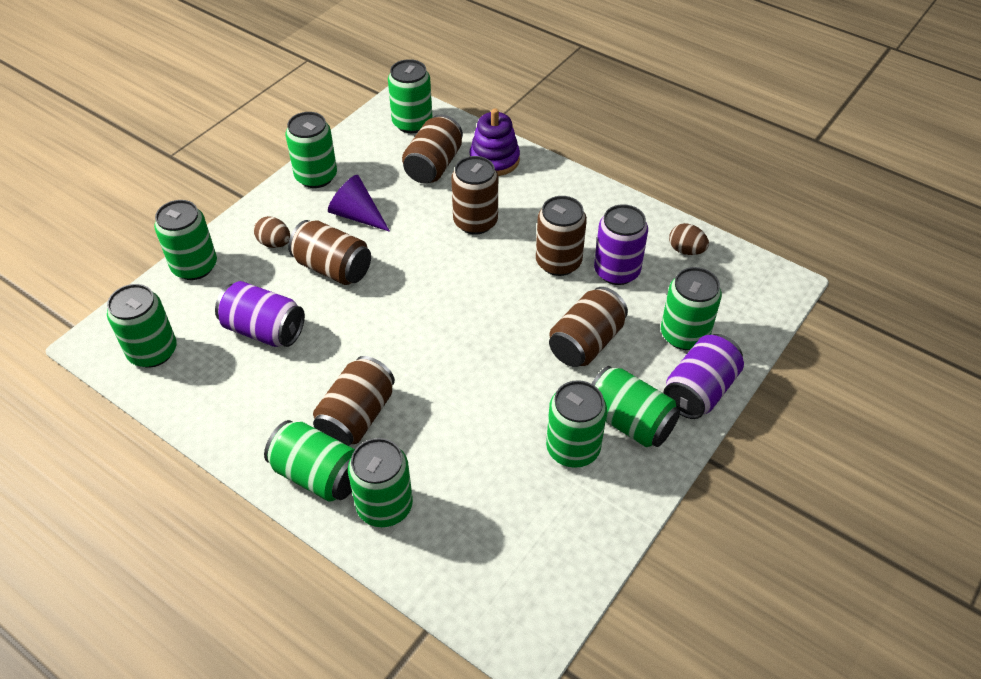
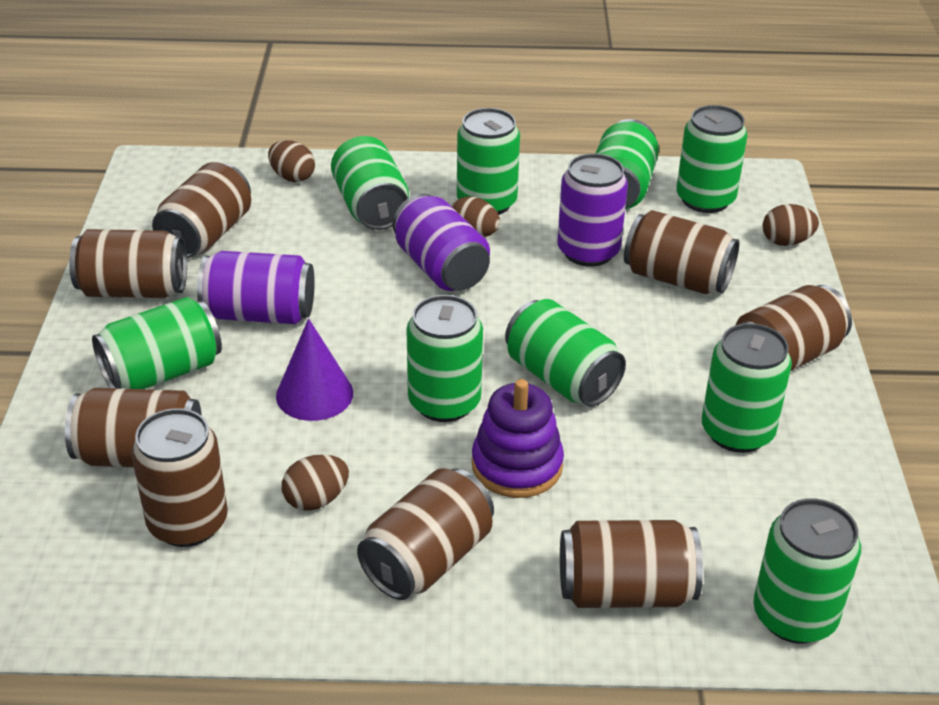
brown can: [288,220,371,285] [313,356,395,446] [402,115,463,183] [451,156,498,234] [536,196,587,276] [549,287,628,367] = 6 -> [65,388,202,467] [69,229,187,298] [131,408,228,547] [152,162,251,258] [357,468,494,600] [560,520,703,608] [624,210,739,294] [736,285,852,372] = 8
brown egg: [254,216,290,248] [669,223,709,255] = 2 -> [268,140,315,182] [282,454,349,511] [451,196,500,237] [763,204,819,246] = 4

